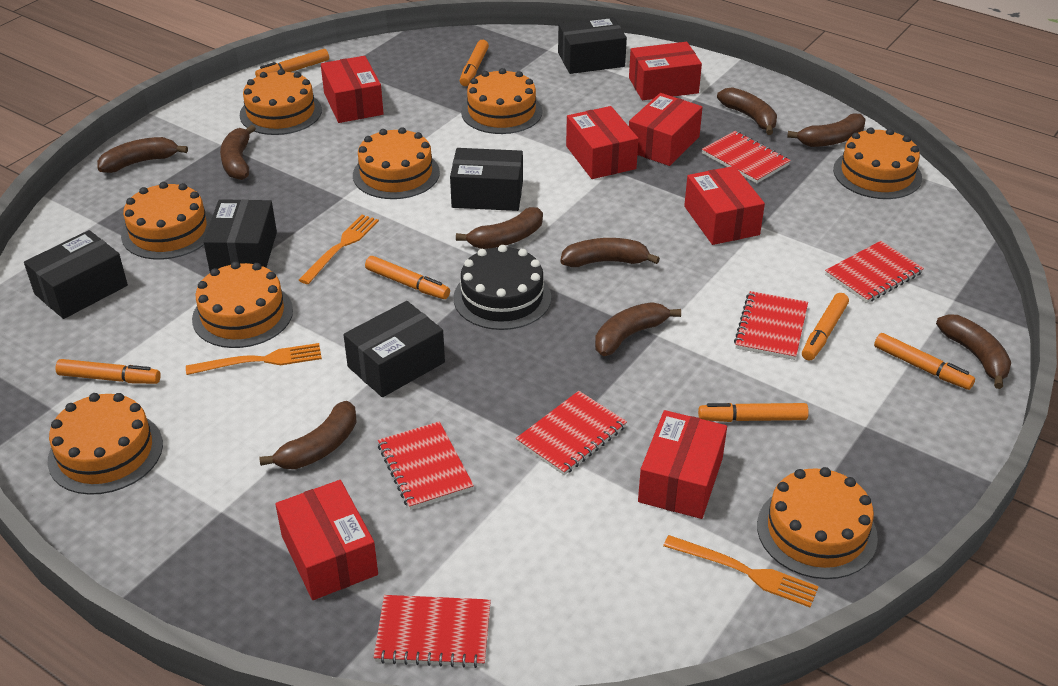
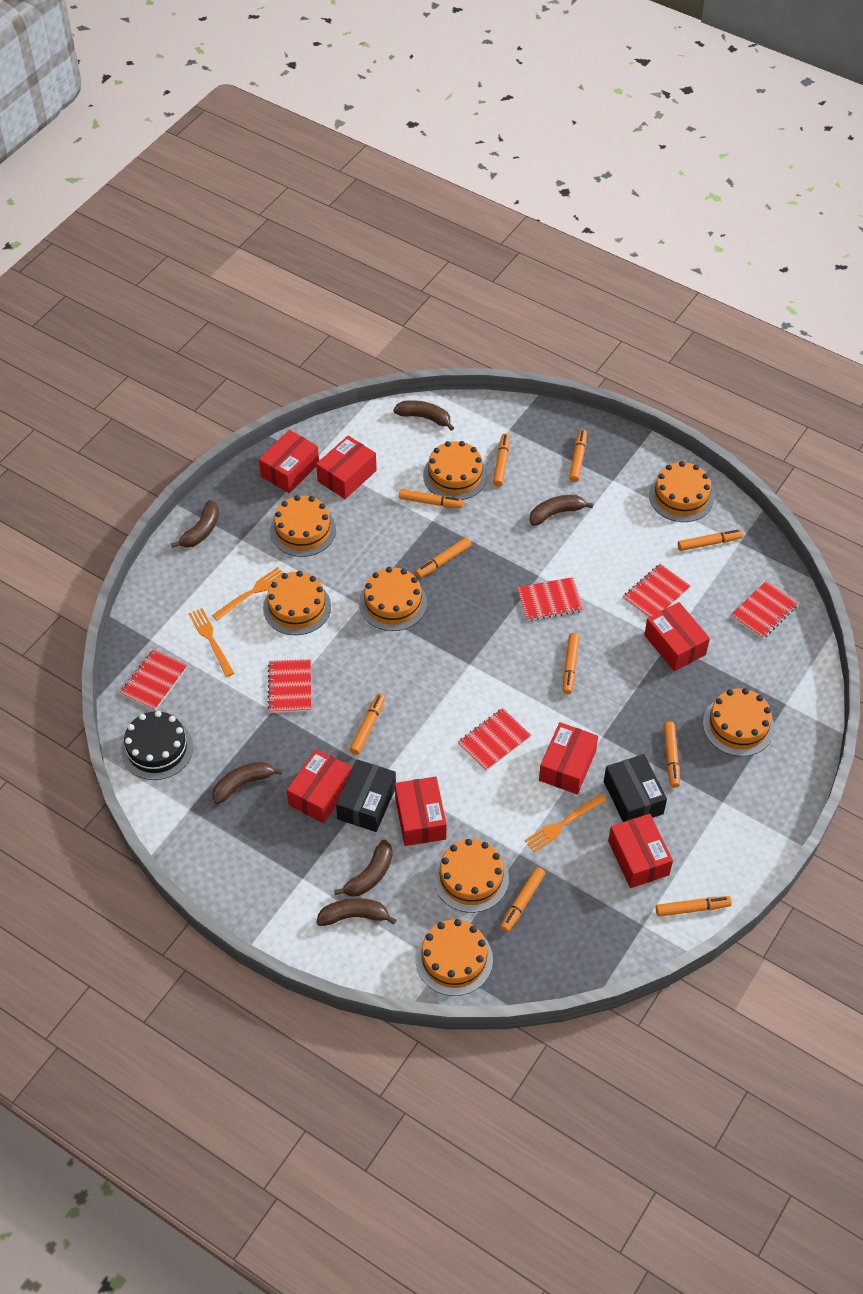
black box: [24,230,128,319] [203,199,277,271] [343,301,445,397] [450,148,523,211] [558,17,627,74] = 5 -> [336,759,396,832] [604,754,667,822] = 2
brown banana: [97,137,188,173] [220,125,256,180] [259,401,357,469] [456,207,543,249] [560,238,660,267] [595,302,681,356] [717,87,777,135] [787,114,866,147] [936,314,1011,389] = 9 -> [171,500,219,548] [212,761,283,804] [316,898,396,926] [334,839,393,897] [393,400,454,431] [530,495,593,526] = 6
orange marker: [55,359,161,384] [255,49,329,77] [365,256,450,299] [460,40,489,86] [698,403,809,422] [802,293,849,361] [874,333,975,390] = 7 -> [349,694,385,755] [399,489,463,508] [415,537,472,578] [493,433,510,487] [500,867,545,932] [563,633,580,694] [569,429,587,482] [656,896,732,917] [664,722,680,788] [678,530,743,551] = 10

